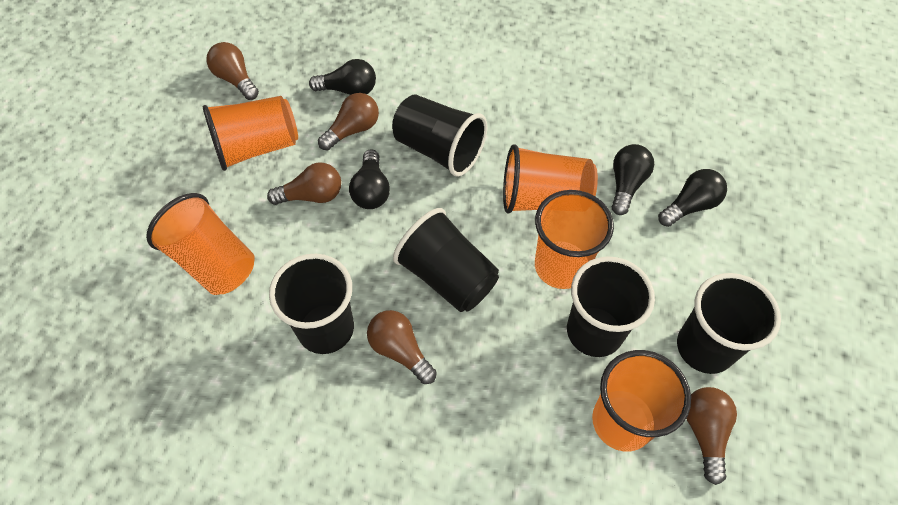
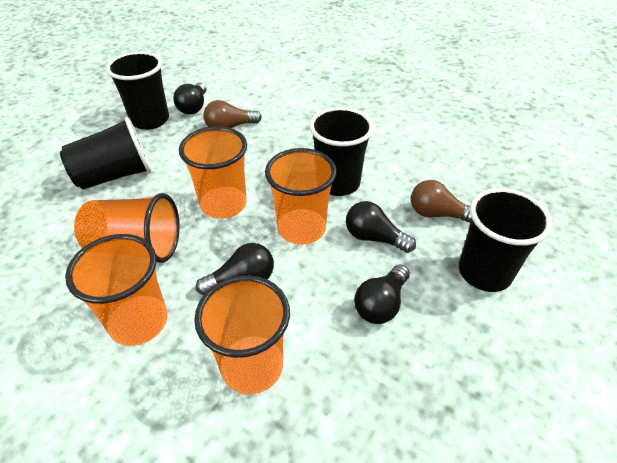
black cup: [269,254,354,354] [392,95,487,177] [393,208,499,312] [567,256,655,357] [677,273,781,374] = 5 -> [60,117,152,189] [106,51,169,130] [309,107,374,196] [459,188,552,292] = 4
brown light bulb: [206,42,259,100] [267,162,341,205] [318,93,379,151] [367,310,437,384] [686,387,737,485] = 5 -> [203,100,262,128] [411,180,471,222] = 2

